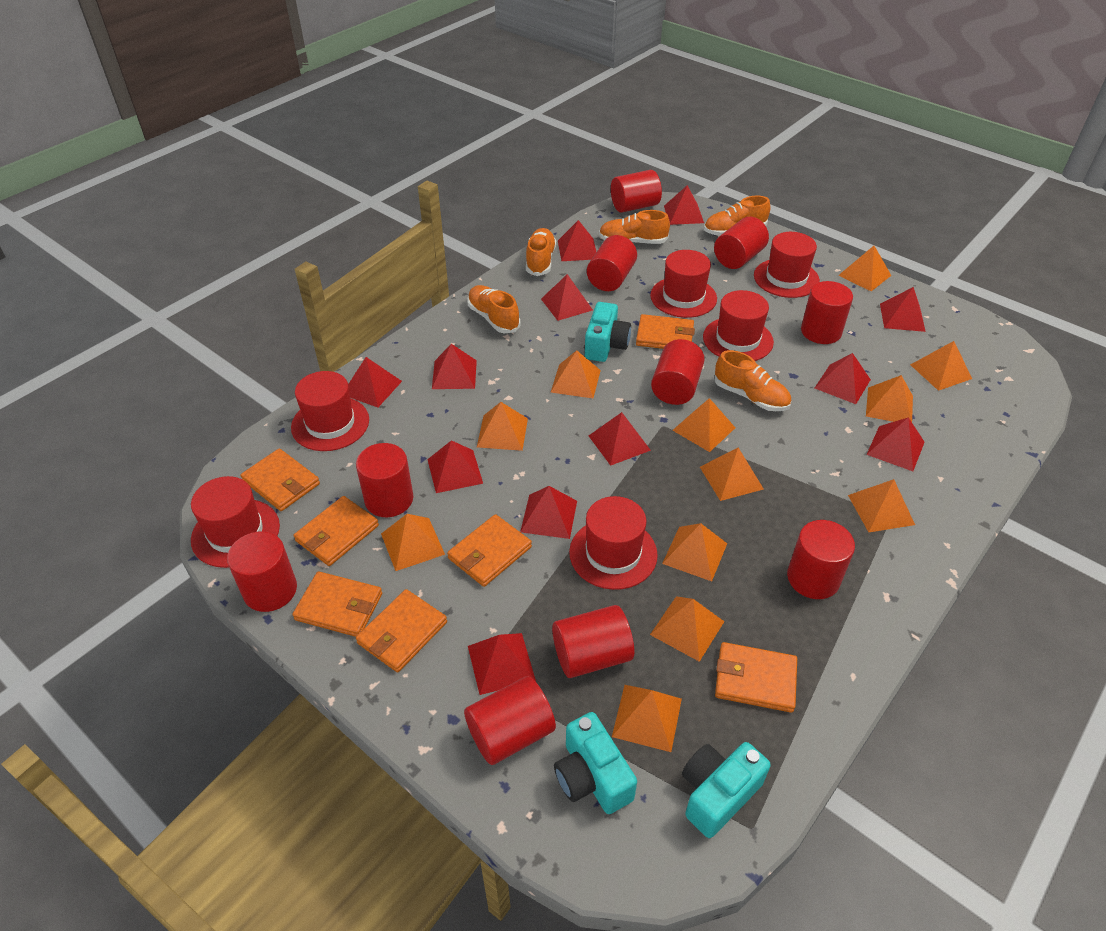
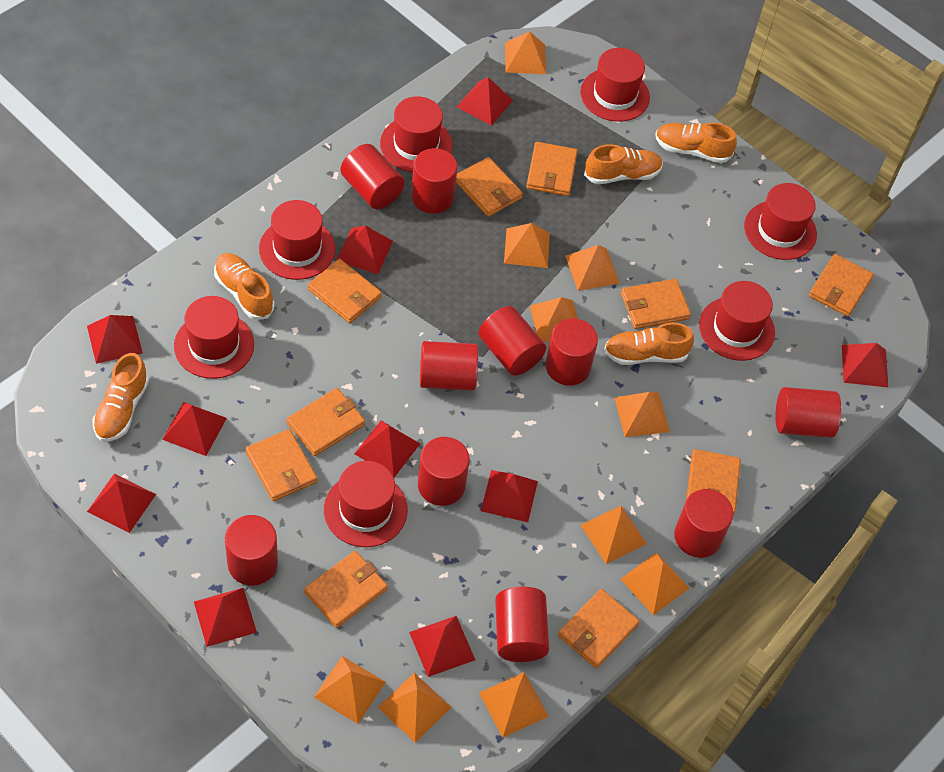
orange pyramid: [381,514,445,571] [477,402,528,451] [551,350,601,398] [612,685,682,752] [650,596,724,662] [662,523,727,581] [672,398,735,452] [700,448,764,501] [838,246,891,291] [848,479,915,532] [866,375,913,422] [910,341,972,391] = 12 -> [314,656,386,724] [378,673,451,743] [479,672,549,738] [504,223,550,268] [505,31,546,74] [530,297,578,342] [565,245,620,291] [581,506,647,564] [615,392,670,437] [621,552,689,615] = 10
orange wallet: [240,448,320,511] [292,571,382,637] [294,496,379,566] [356,589,447,672] [447,514,532,587] [636,314,695,349] [715,642,797,713] = 7 -> [245,429,317,501] [286,388,365,456] [304,551,388,628] [308,259,382,323] [456,157,523,217] [526,142,578,196] [558,589,640,668] [621,279,691,329] [686,449,741,515] [809,254,874,317] = 10
red hat: [191,476,280,568] [291,371,369,451] [569,496,658,590] [650,250,717,318] [703,290,774,361] [754,232,820,298] = 6 -> [174,296,254,379] [259,200,336,280] [324,461,408,547] [380,96,453,172] [580,48,650,122] [699,281,775,361] [744,183,817,260] = 7
red pyramid: [348,357,402,407] [427,440,483,493] [432,344,477,389] [468,633,536,695] [520,486,577,539] [541,274,593,321] [558,220,596,261] [589,412,651,466] [664,185,704,225] [815,353,871,404] [867,417,925,471] [880,287,926,332] = 12 -> [87,315,143,364] [87,474,156,533] [162,402,227,456] [194,588,257,647] [336,226,393,274] [354,421,420,477] [409,616,475,677] [457,77,513,126] [481,470,538,522] [842,343,888,387] = 10
turquoise camera: [554,712,637,814] [585,302,631,362] [682,742,771,838] = 3 -> none = 0

